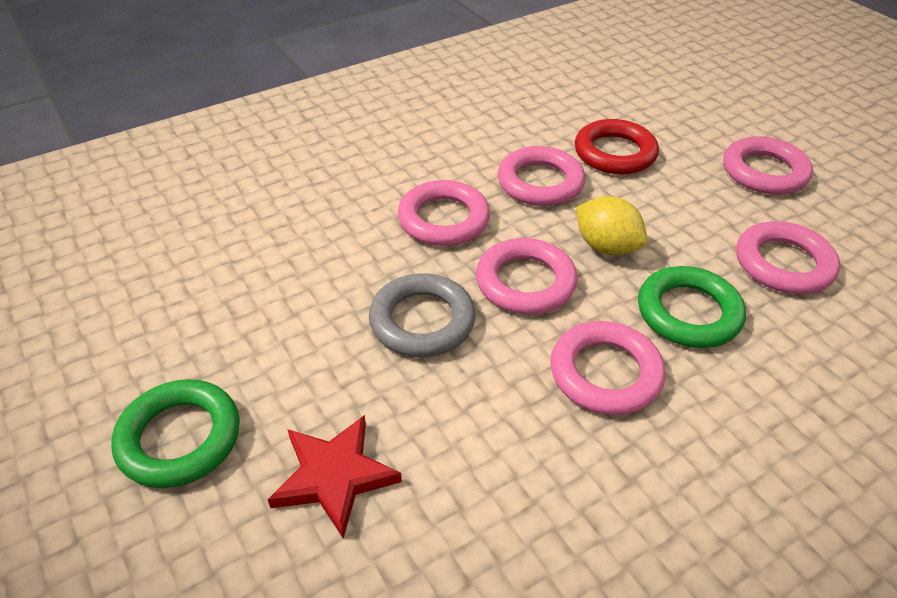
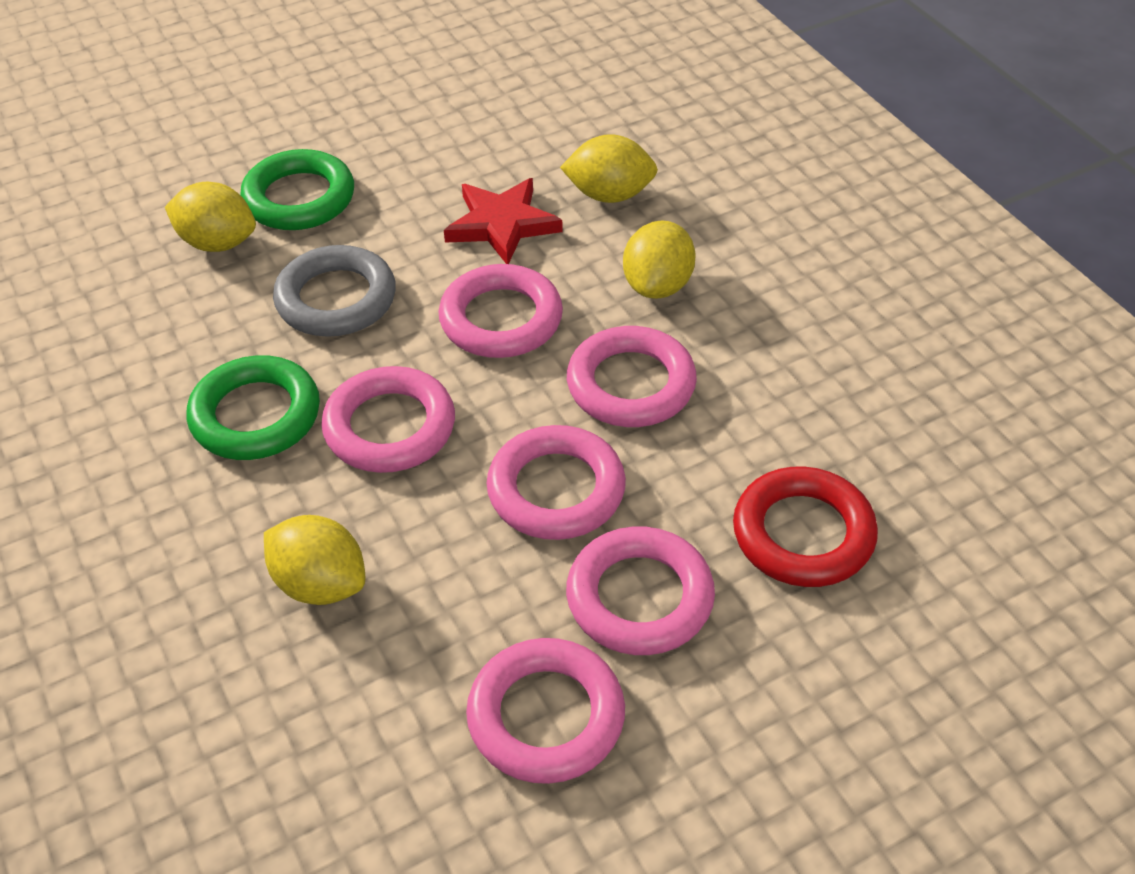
yellow lemon: [576,196,647,256] = 1 -> [165,182,256,252] [264,515,365,605] [560,134,658,203] [623,221,696,299] = 4

